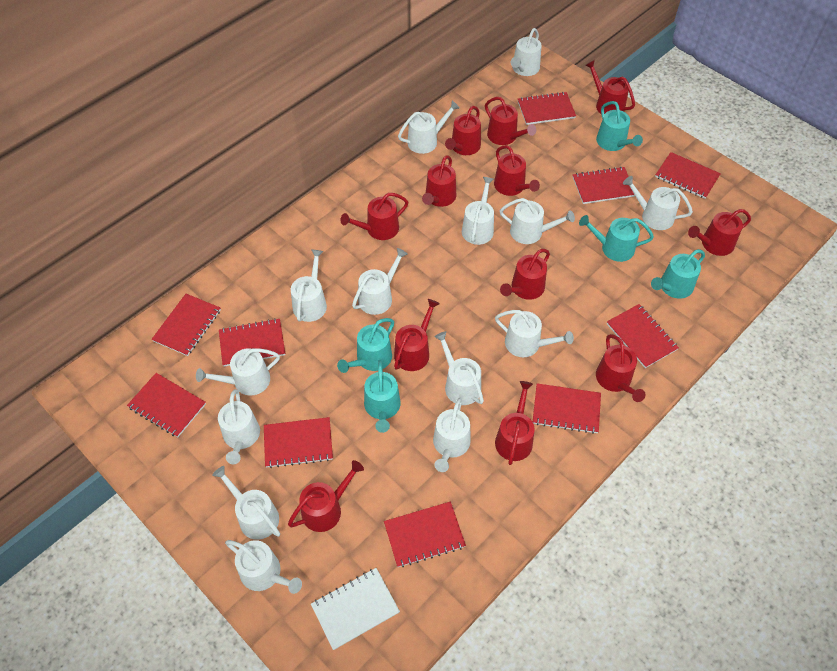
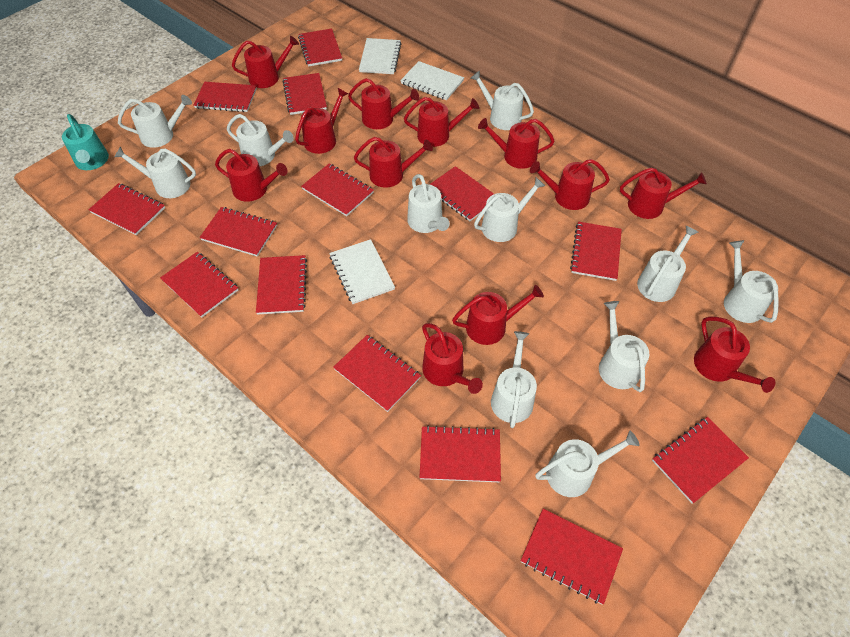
red notebook: [127,373,206,437] [151,294,221,356] [219,318,285,367] [264,417,333,468] [384,501,466,567] [518,92,576,125] [533,383,601,434] [573,167,635,204] [607,304,679,368] [655,152,721,199] = 10 -> [88,183,165,235] [160,252,238,318] [193,82,257,112] [199,207,277,257] [256,255,307,314] [283,73,327,115] [298,29,342,67] [301,163,374,216] [333,335,421,412] [419,425,501,482] [429,166,494,221] [521,509,623,605] [570,222,622,281] [652,417,749,504] = 14
turquoise watering can: [337,318,394,373] [364,360,401,433] [579,215,654,262] [596,101,643,151] [651,249,705,299] = 5 -> [62,114,109,170] = 1
white notebook: [311,568,400,650] = 1 -> [329,239,395,304] [359,38,401,74] [400,61,464,100] = 3
white watering can: [196,348,280,396] [212,466,280,540] [218,389,260,464] [225,540,302,594] [291,249,327,322] [352,248,408,315] [398,101,460,154] [433,398,471,472] [434,331,484,405] [462,177,494,245] [495,310,574,357] [500,198,575,244] [511,28,542,76] [623,176,693,230] = 14 -> [114,146,196,198] [118,95,192,148] [227,114,294,166] [407,174,450,233] [471,71,534,130] [474,177,545,242] [491,331,537,428] [535,431,640,497] [599,301,649,392] [637,226,698,302] [724,240,779,323] = 11

